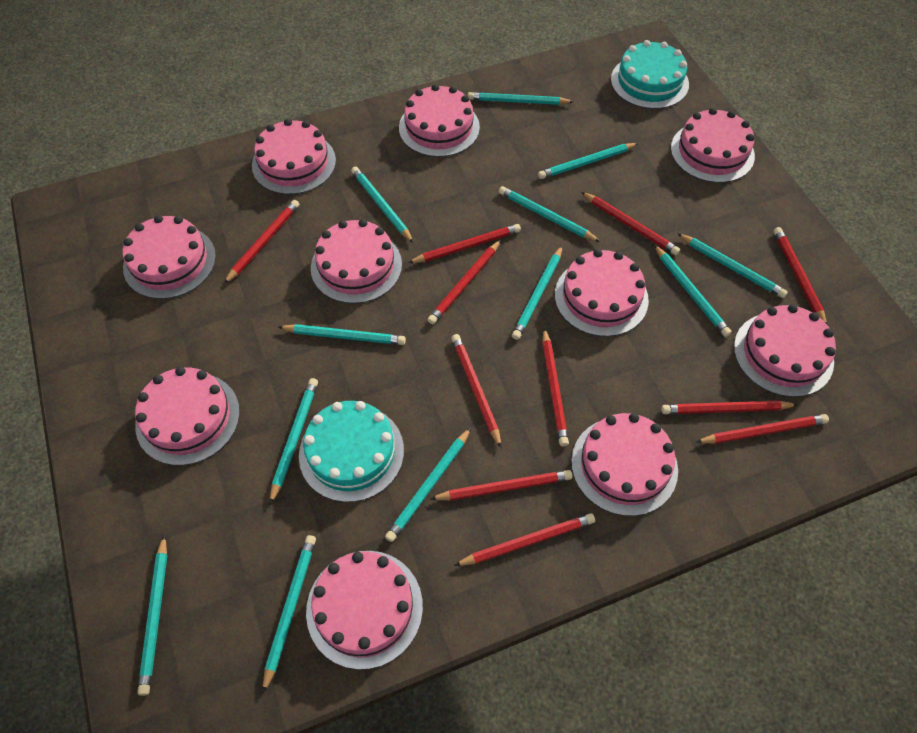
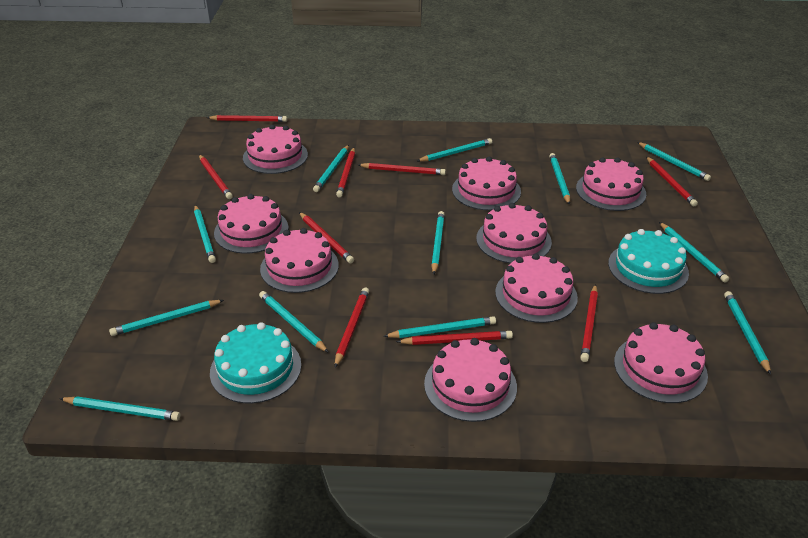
pink cake: [123,215,216,299] [135,367,240,466] [252,119,336,195] [306,551,423,670] [311,219,402,304] [399,84,480,157] [555,249,649,337] [571,413,678,516] [671,108,755,183] [734,304,836,397] = 10 -> [214,194,289,254] [243,125,308,174] [260,228,339,293] [424,338,517,422] [452,157,521,211] [476,203,552,263] [495,254,578,323] [576,157,646,211] [614,322,708,403] = 9
red pencil: [224,200,299,284] [408,224,521,263] [428,240,501,324] [430,470,573,501] [451,334,501,448] [454,513,595,566] [542,328,569,447] [582,192,680,255] [661,400,798,414] [696,414,829,444] [774,227,827,324] = 11 -> [199,155,233,199] [207,115,287,122] [299,212,354,263] [335,287,369,368] [336,148,355,197] [358,163,446,175] [396,331,513,345] [580,284,598,362] [646,157,698,206] = 9

